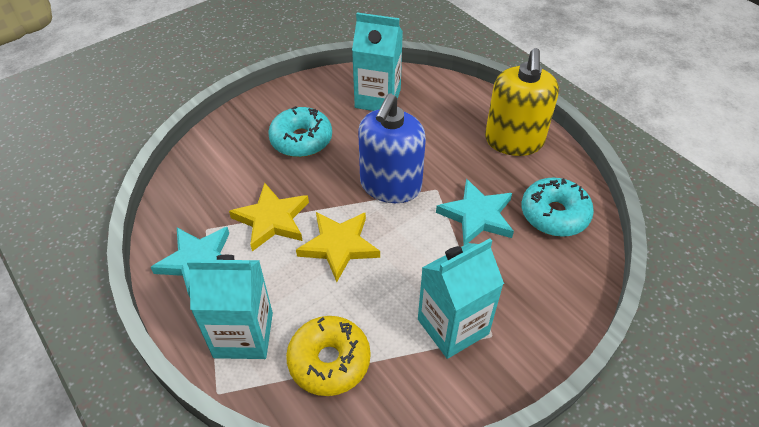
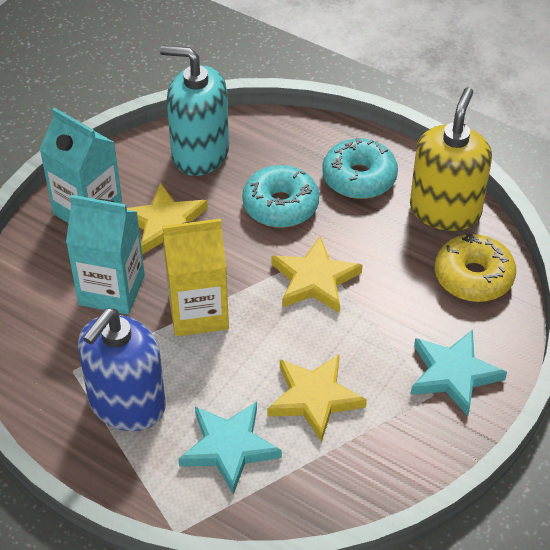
turquoise carton: [187,255,273,359] [352,12,403,111] [418,238,504,359] = 3 -> [39,108,123,223] [66,195,145,315] = 2
turquoise soap dispenser: none = 0 -> [160,45,229,176] = 1
yellow carton: none = 0 -> [162,219,229,337] = 1
yellow star: [229,183,309,251] [296,212,380,282] = 2 -> [127,183,208,255] [267,354,367,443] [271,236,363,313] = 3

